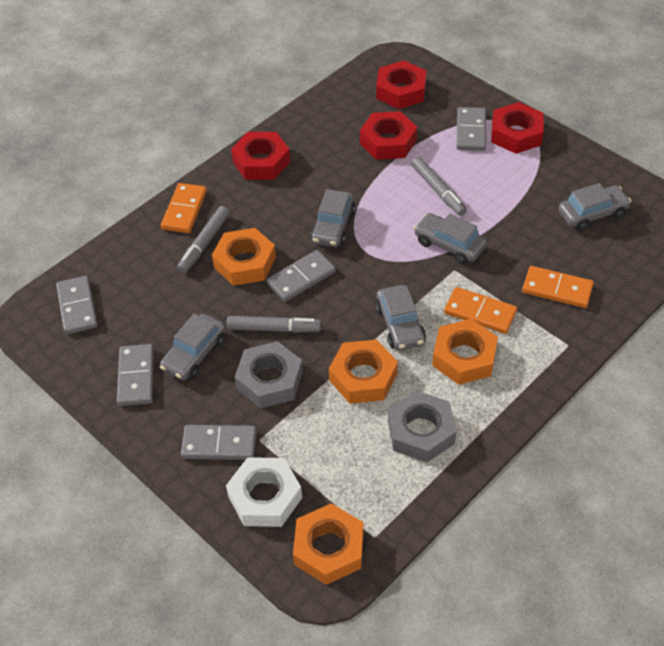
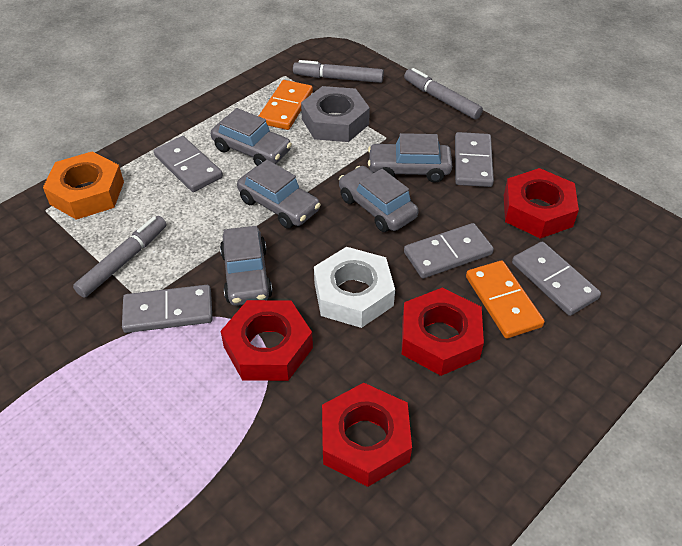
grey nut: [235,341,303,408] [388,390,456,463] = 2 -> [301,86,370,142] = 1
orange domino: [161,183,207,233] [444,287,517,334] [522,266,594,308] = 3 -> [259,80,313,130] [466,260,545,338] = 2
orange nut: [212,228,276,286] [293,503,363,585] [329,339,398,404] [432,319,498,385] = 4 -> [43,151,124,220] = 1

